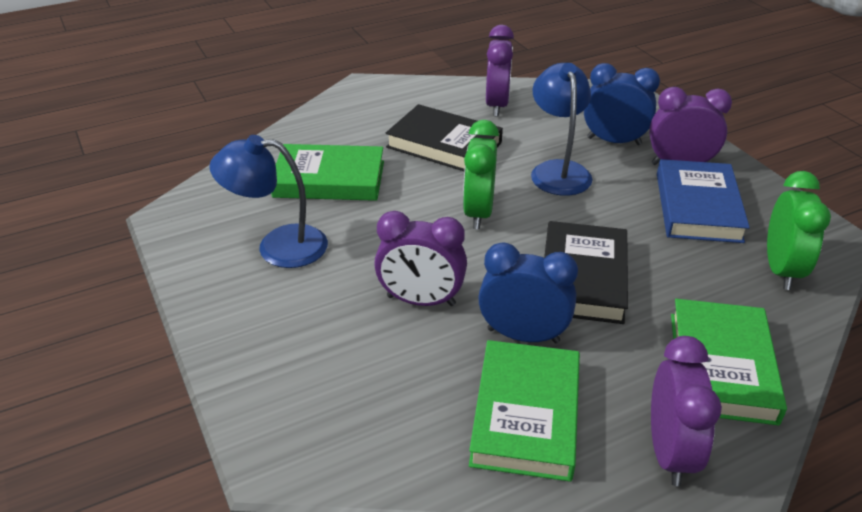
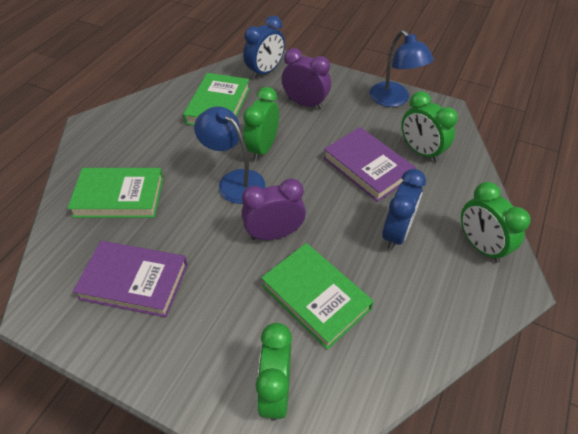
black book: [386,104,503,171] [544,221,628,324] = 2 -> none = 0
blue book: [657,159,750,243] = 1 -> none = 0
green clock: [463,120,499,229] [767,171,831,290] = 2 -> [243,87,279,161] [256,323,292,421] [401,91,458,162] [461,182,531,263] = 4
purple book: none = 0 -> [73,241,188,317] [324,127,416,202] = 2
purple clock: [374,211,467,306] [486,25,514,116] [649,87,732,165] [651,336,722,486] = 4 -> [241,178,306,240] [282,48,331,109] = 2

